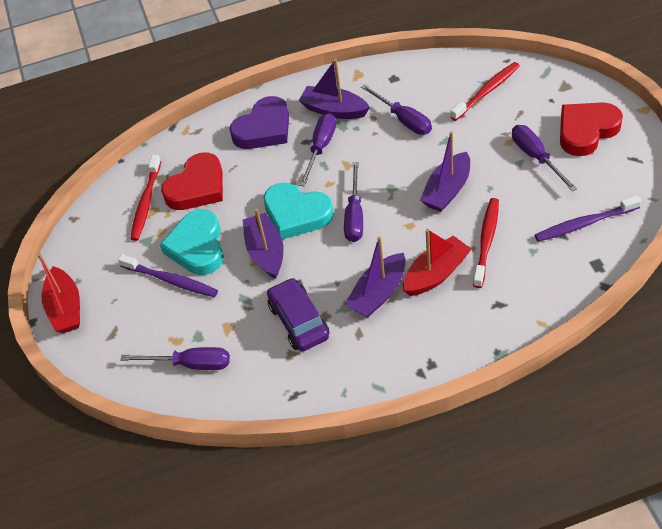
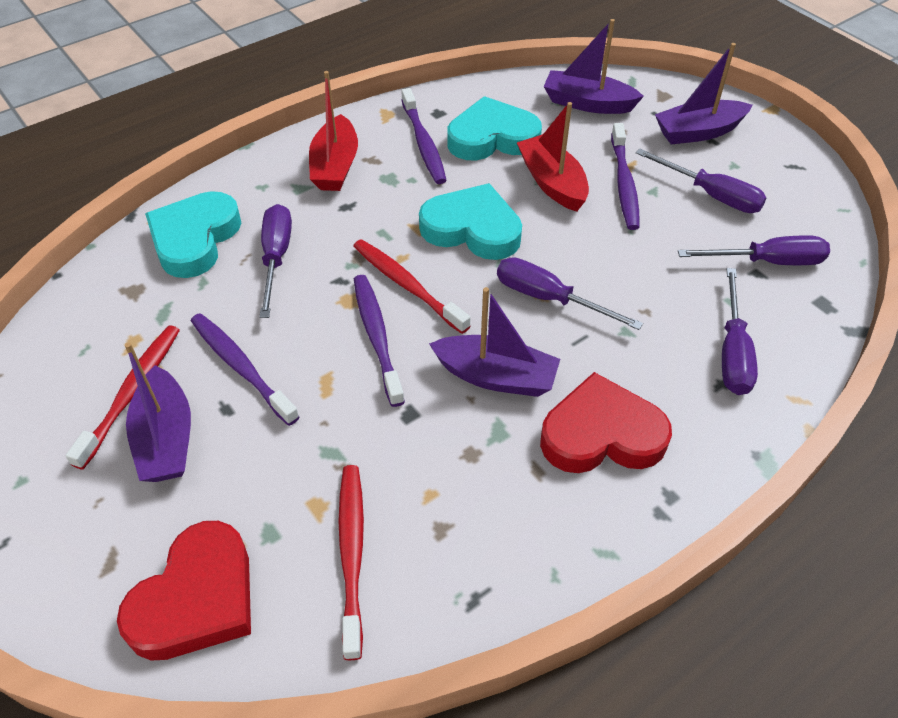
purple car: [267,277,329,351] = 1 -> none = 0
purple heart: [229,96,289,149] = 1 -> none = 0
purple toothbrush: [118,254,218,297] [535,196,641,242] = 2 -> [191,313,300,426] [354,275,405,407] [401,88,447,184] [611,123,640,230] = 4
turquoise heart: [160,209,224,275] [263,183,334,239] = 2 -> [145,191,241,278] [419,183,522,260] [447,96,542,160] = 3

